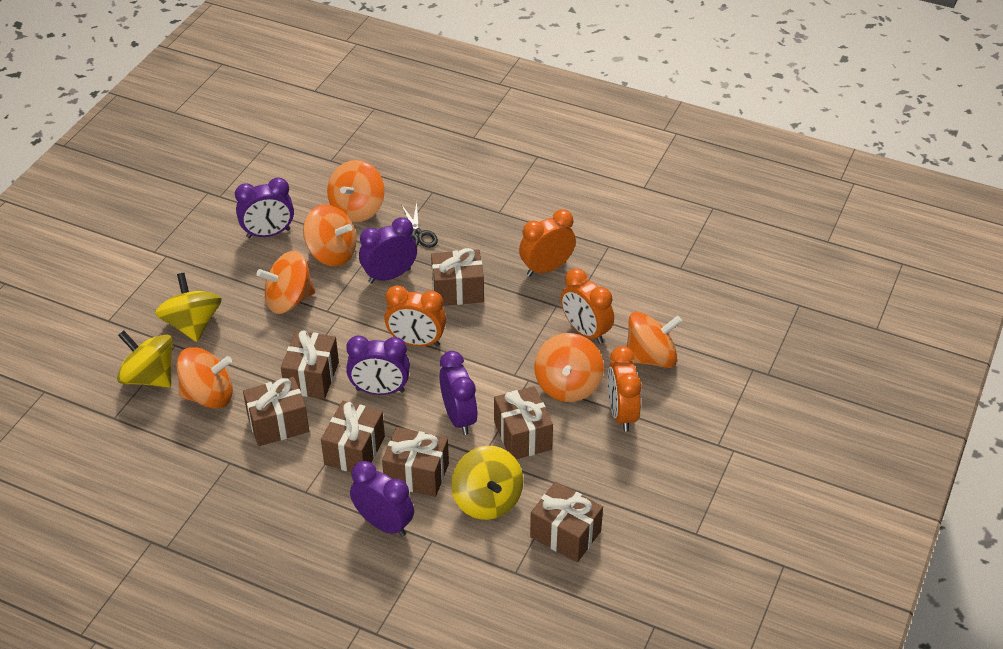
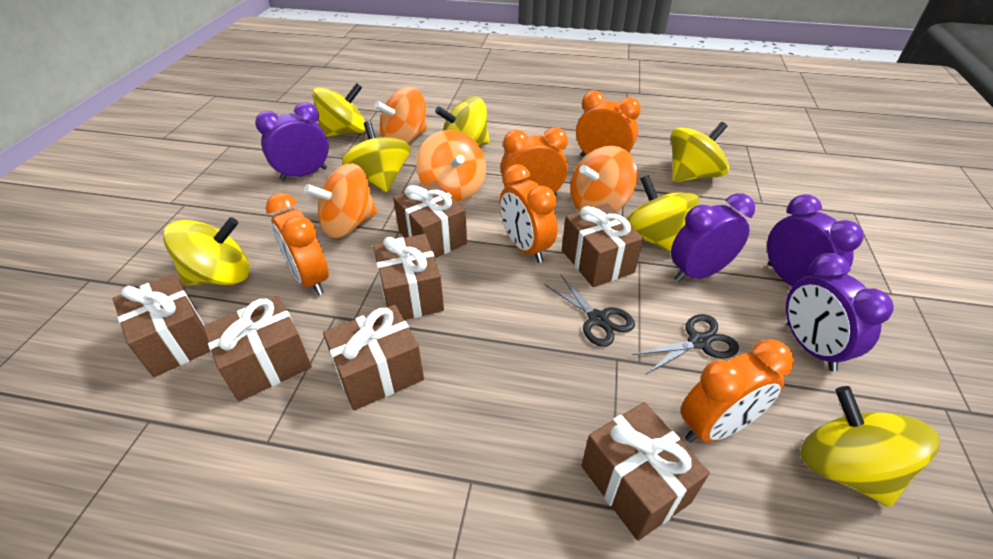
black scissors: [401,202,438,248] = 1 -> [544,274,635,347] [632,314,739,374] = 2
orange clock: [384,285,446,346] [519,210,576,276] [561,268,614,344] [608,346,642,432] = 4 -> [266,193,329,295] [500,164,557,263] [501,127,568,196] [576,91,641,157] [681,339,794,443] = 5
orange spinning top: [177,347,233,409] [257,251,315,314] [303,204,357,267] [327,160,385,222] [534,333,604,402] [627,312,682,368] = 6 -> [304,163,377,238] [375,87,427,144] [416,130,486,201] [571,146,637,211] = 4
purple clock: [235,177,294,238] [346,336,410,395] [350,461,414,537] [359,217,417,284] [439,351,478,435] = 5 -> [255,102,329,181] [671,193,755,282] [767,194,864,287] [786,253,894,372] = 4
yellow spinning top: [117,330,173,388] [155,273,222,342] [451,446,523,520] = 3 -> [163,217,250,285] [313,83,366,137] [342,121,411,193] [435,96,490,146] [627,175,699,252] [671,122,729,182] [800,386,940,507] = 7

